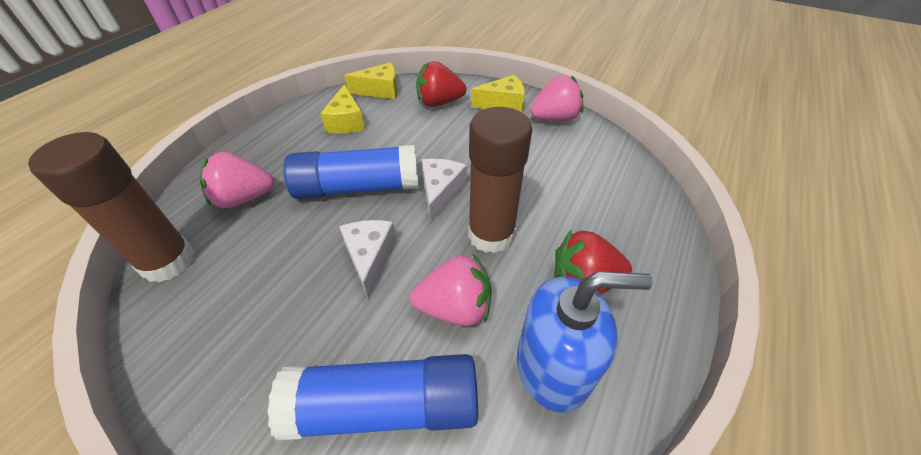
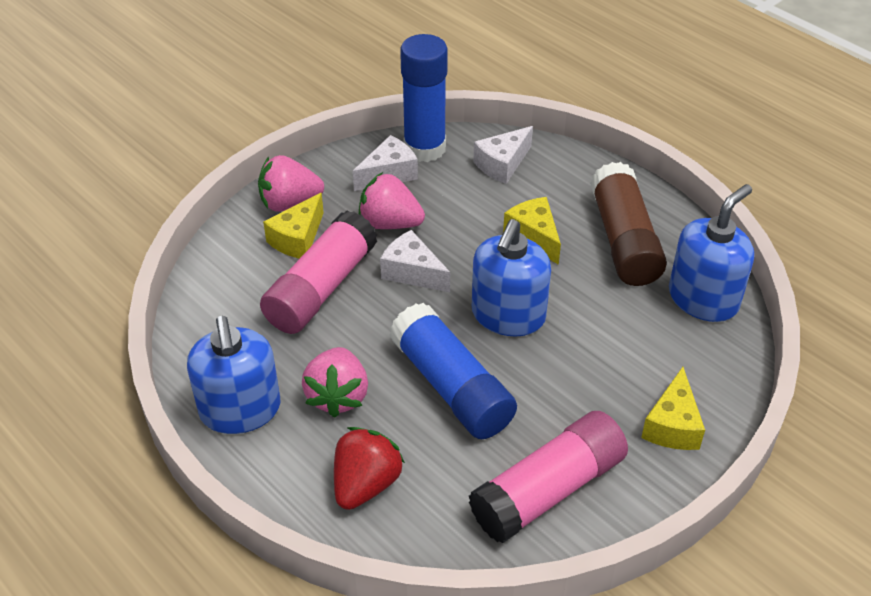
blue soap dispenser: [517,271,653,413] = 1 -> [187,316,280,434] [472,219,551,336] [669,184,754,322] = 3
brown glue stick: [28,132,195,283] [468,107,532,254] = 2 -> [590,162,667,286] = 1
pink glue stick: none = 0 -> [260,210,377,334] [469,411,628,543] = 2
red strawberry: [416,61,466,107] [554,230,632,293] = 2 -> [334,427,405,510] = 1
white cheese: [339,220,397,299] [422,159,467,223] = 2 -> [353,135,418,191] [380,230,450,292] [473,126,533,184] = 3

